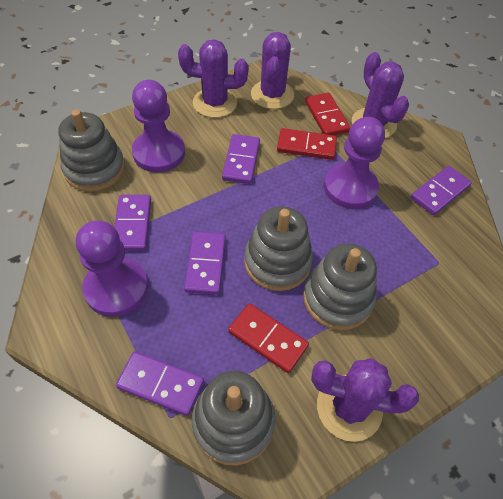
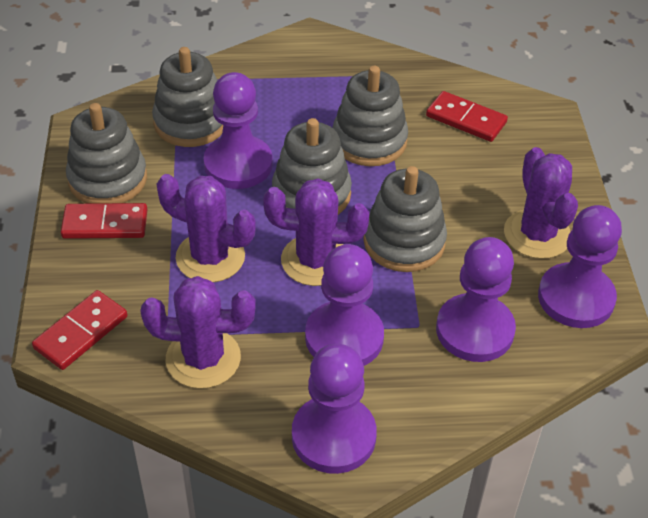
grey stacking toy: [59,109,125,192] [192,371,275,466] [244,206,313,291] [303,243,377,330] = 4 -> [66,103,147,204] [152,47,223,147] [272,118,352,215] [332,66,408,166] [363,166,447,272] = 5
purple domino: [114,195,151,251] [116,351,204,416] [184,232,226,295] [222,134,260,184] [411,166,472,215] = 5 -> none = 0
purple pawn: [76,221,148,317] [132,80,185,173] [324,117,385,209] = 3 -> [204,72,273,189] [292,344,377,474] [305,244,384,366] [436,237,516,362] [538,205,622,328] = 5

